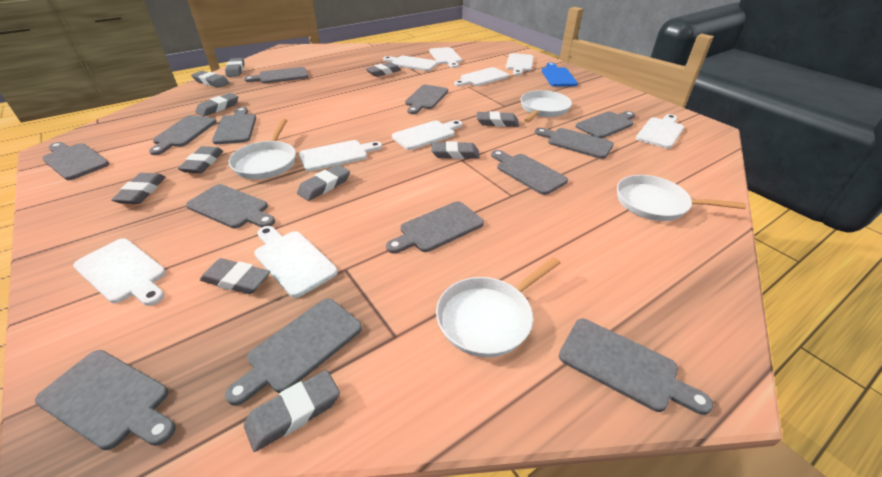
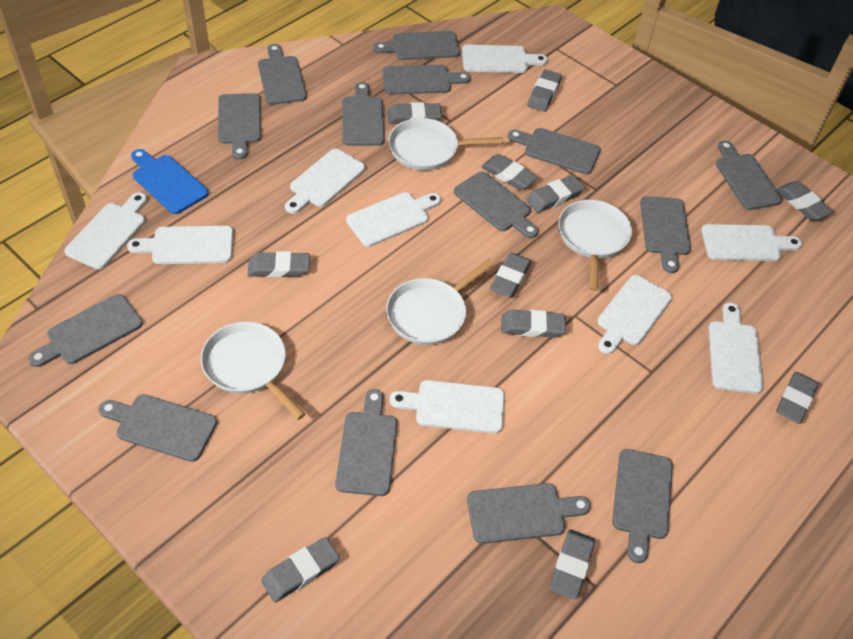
grey cutting board: [35,350,176,450] [42,142,109,180] [149,115,217,155] [186,184,275,228] [212,107,256,144] [225,299,362,406] [244,67,309,84] [386,201,484,254] [405,85,448,114] [491,150,568,195] [535,128,614,159] [559,319,713,415] [576,111,635,138] = 13 -> [29,294,143,367] [99,394,217,462] [218,93,261,160] [258,44,307,105] [335,389,397,496] [342,82,384,146] [374,31,460,60] [382,65,471,95] [454,172,538,238] [467,483,591,544] [508,128,601,174] [612,449,673,563] [640,196,691,273] [716,141,783,210] = 14

